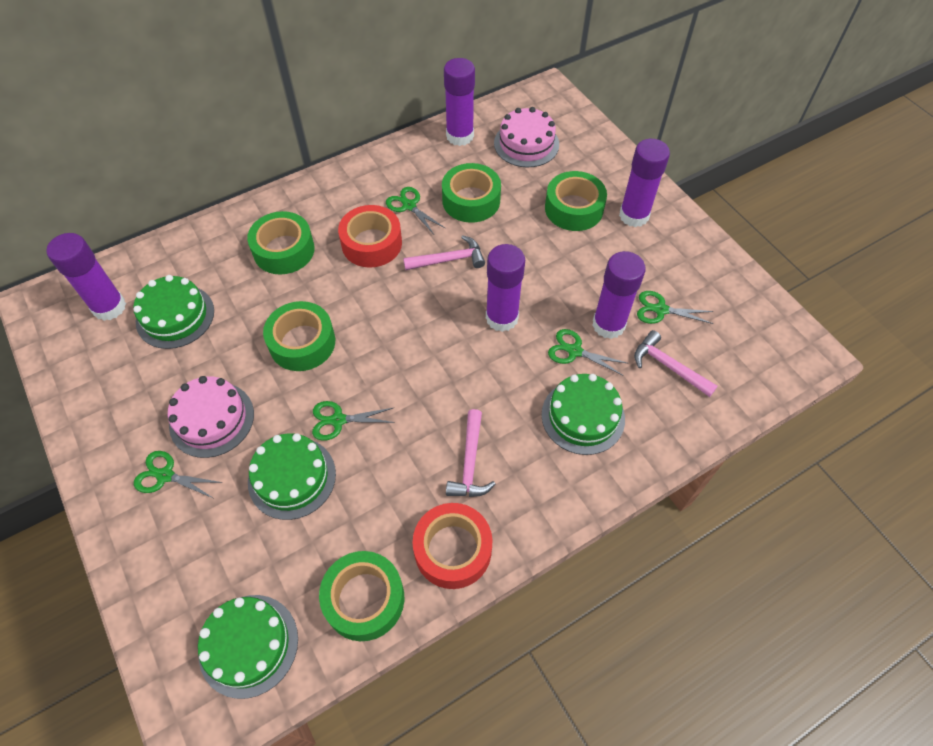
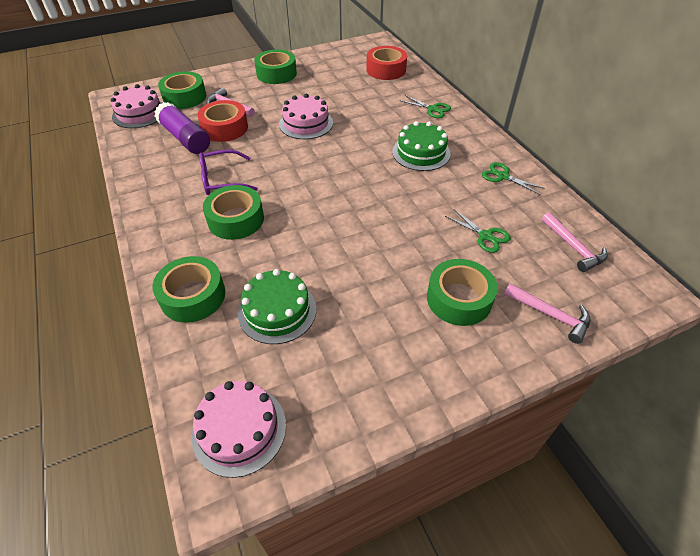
green cake: [133,275,214,349] [198,595,298,699] [248,433,336,520] [542,374,625,455] = 4 -> [238,269,316,344] [392,121,451,171] = 2
green scissors: [134,451,223,498] [312,401,395,441] [386,187,445,234] [548,329,629,376] [637,291,714,324] = 5 -> [402,95,451,118] [445,209,511,253] [482,162,545,195] = 3
pink cake: [168,376,254,458] [494,107,559,167] = 2 -> [111,84,162,128] [192,381,286,478] [279,94,333,139] = 3
purple glasses: none = 0 -> [199,150,258,195] = 1
purple glue stick: [46,233,126,321] [444,58,475,146] [486,244,525,332] [592,251,646,339] [619,139,670,227] = 5 -> [154,102,210,154] = 1

